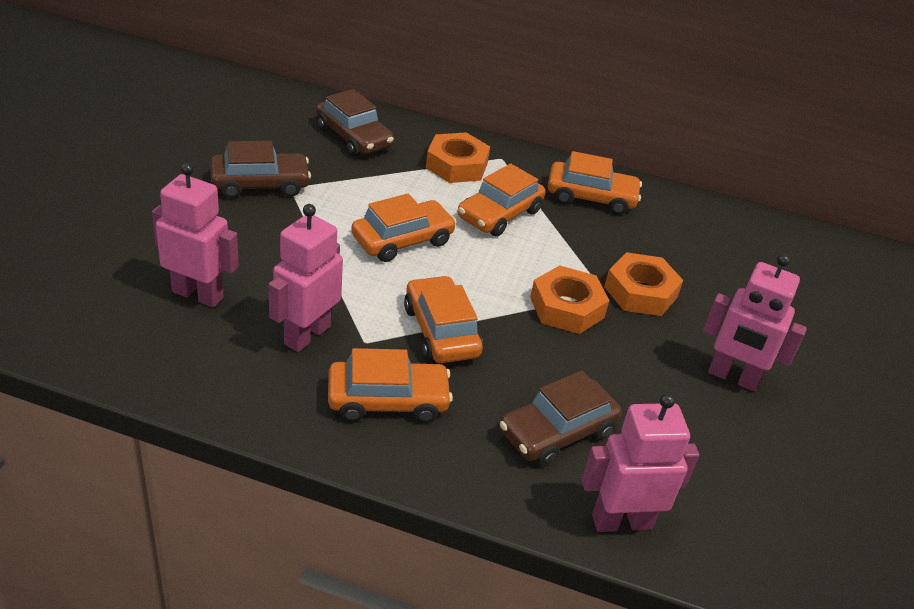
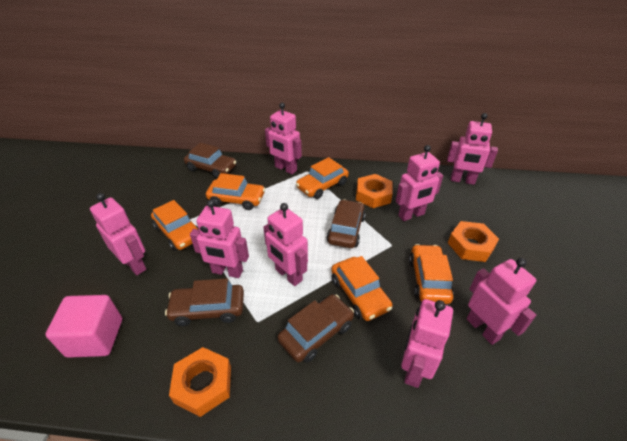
brown car: [210,141,311,198] [316,89,394,157] [500,370,622,466] = 3 -> [165,278,244,326] [184,142,236,178] [277,294,354,363] [326,199,366,248] = 4
pink cube: none = 0 -> [45,295,122,358] = 1
pink robot: [152,163,239,307] [269,204,343,352] [582,393,699,532] [703,254,807,392] = 4 -> [90,193,146,275] [190,200,249,278] [263,203,308,286] [265,103,302,174] [396,145,443,221] [401,299,453,388] [447,113,498,185] [467,258,536,345] = 8

